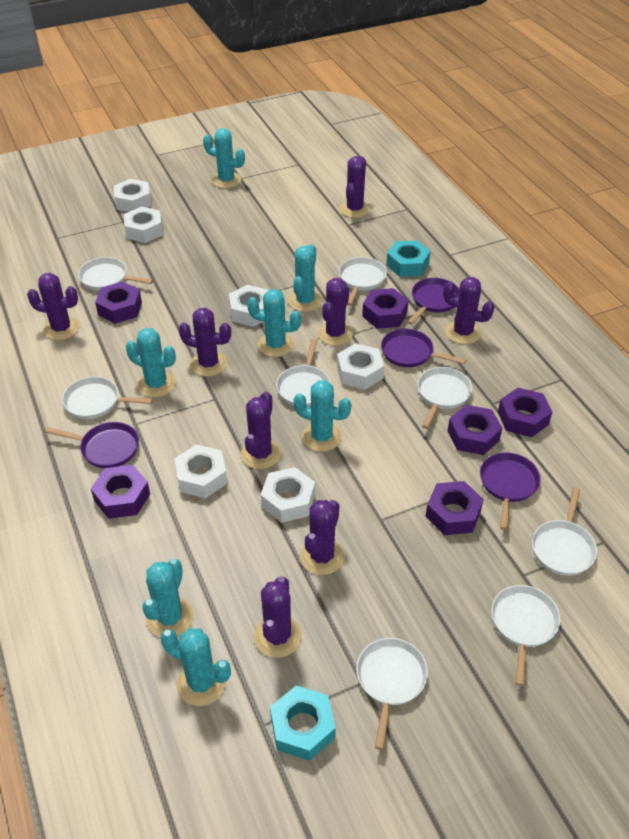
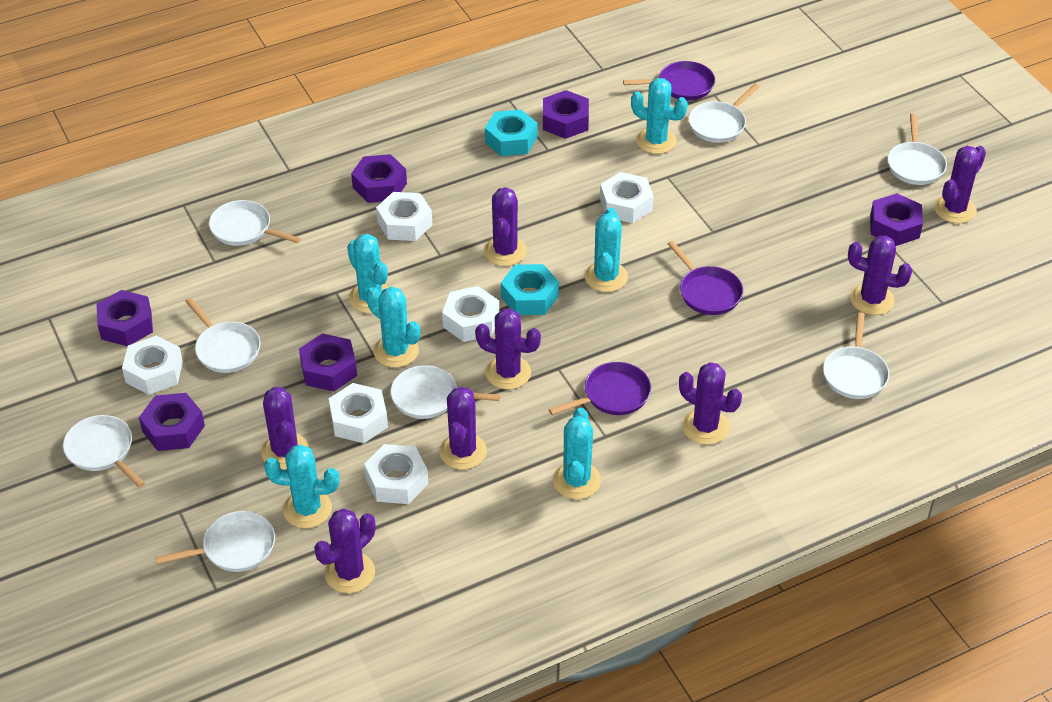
purple pan: [45,422,139,469] [381,329,466,367] [407,278,459,325] [480,452,541,530] = 4 -> [549,362,651,415] [623,61,715,100] [667,241,743,315] = 3
turquoise cactus: [126,328,176,398] [142,558,194,637] [161,628,231,706] [203,128,245,188] [247,289,301,357] [288,244,322,312] [294,380,351,452] = 7 -> [264,444,339,528] [347,234,389,313] [366,287,420,367] [553,408,601,499] [585,208,628,292] [631,78,688,154] = 6

